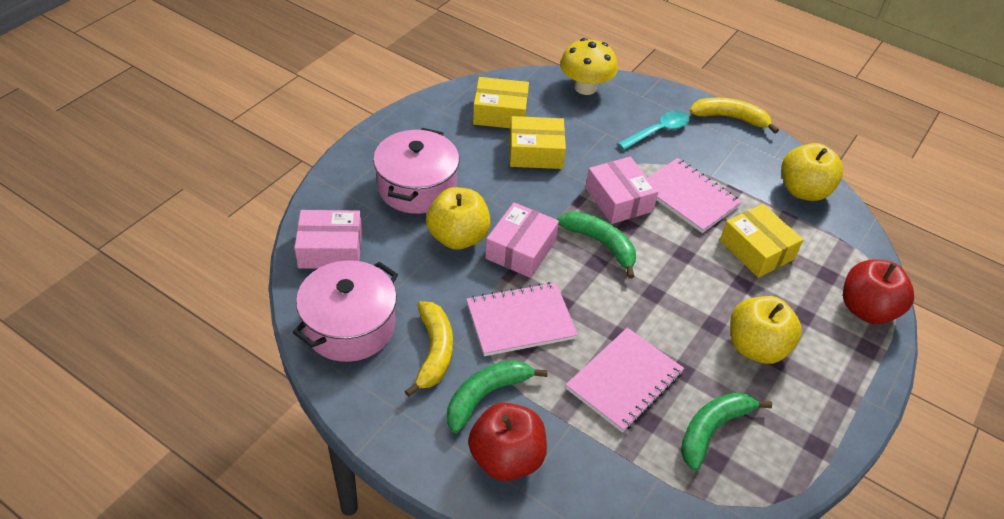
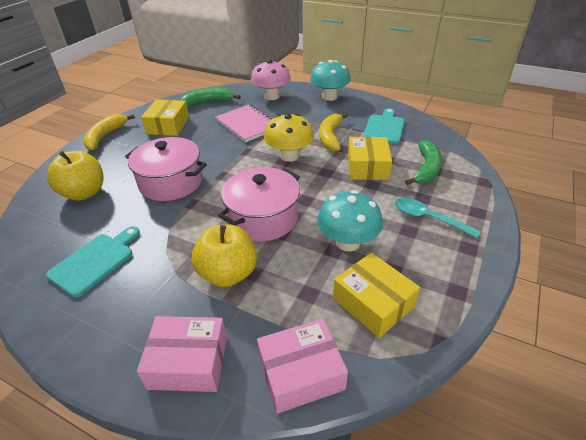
green banana: [447,360,548,433] [557,211,636,278] [681,392,772,471] = 3 -> [180,88,241,107] [405,140,442,185] = 2
pink box: [294,210,362,269] [485,203,559,278] [585,157,658,224] = 3 -> [137,316,227,392] [257,319,348,414] = 2
pink mushroom: none = 0 -> [251,60,291,100] = 1
pink notebook: [466,282,578,356] [566,328,684,433] [648,158,742,233] = 3 -> [215,105,272,142] = 1
red apple: [468,403,547,481] [843,259,914,324] = 2 -> none = 0
turquoise cutting board: none = 0 -> [46,226,140,297] [363,108,405,144] = 2
turquoise mushroom: none = 0 -> [310,60,351,101] [317,190,383,251] = 2
yellow apple: [426,187,491,250] [730,296,802,364] [781,143,843,201] = 3 -> [47,151,103,201] [191,225,257,287] = 2

